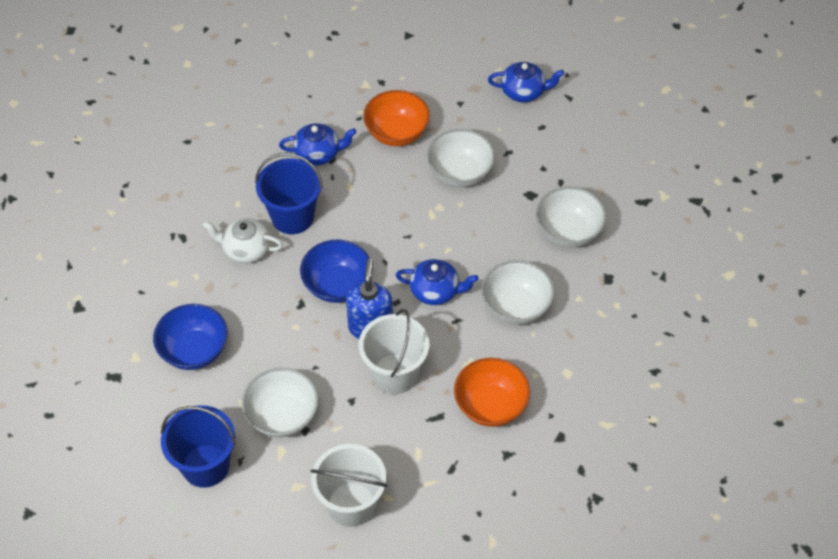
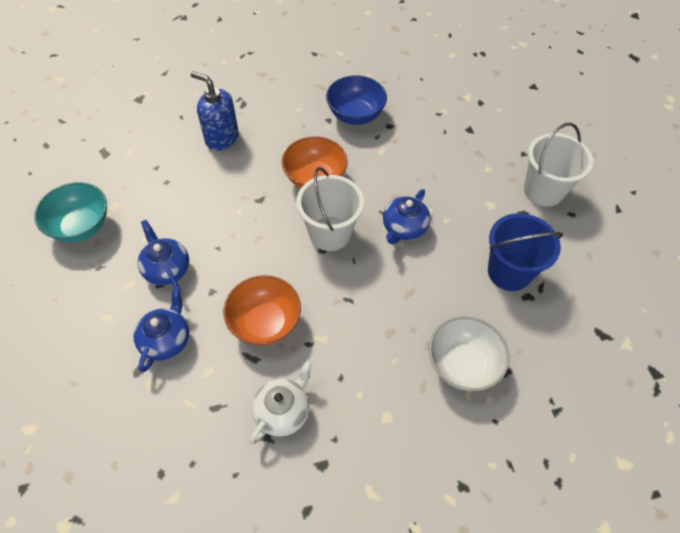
blue bowl: [153,304,228,370] [300,239,369,303] = 2 -> [326,76,387,125] = 1
blue bucket: [161,405,236,488] [255,153,323,234] = 2 -> [488,213,563,291] = 1
turquoise bowl: none = 0 -> [34,182,107,243] = 1
white bowl: [242,368,318,437] [427,129,495,187] [481,260,554,324] [536,187,606,247] = 4 -> [429,316,509,391] = 1

